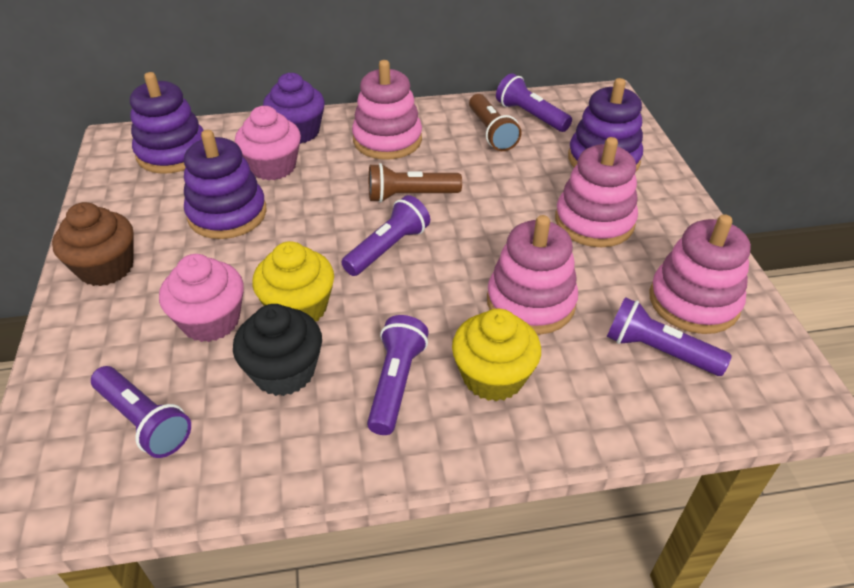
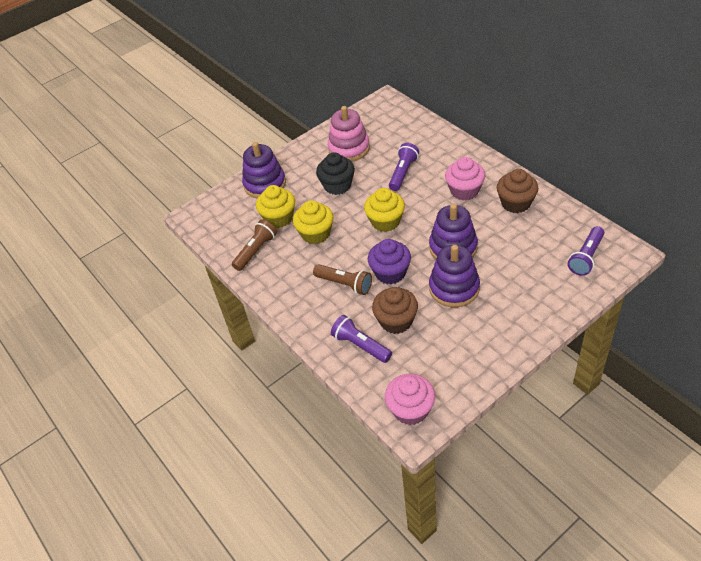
brown cupcake: [52,202,134,286] = 1 -> [372,287,418,334] [497,169,538,213] = 2
pink stacking toy: [352,60,422,160] [487,215,578,335] [555,137,638,247] [649,214,751,334] = 4 -> [328,106,370,162] = 1
purple flashlight: [91,366,191,458] [341,195,430,276] [367,315,429,435] [496,73,572,132] [607,297,732,376] = 5 -> [331,315,392,363] [389,143,419,191] [568,226,604,276] = 3
yellow cupcake: [252,241,334,322] [452,309,541,401] = 2 -> [256,185,295,228] [293,200,333,244] [364,188,405,232] = 3

